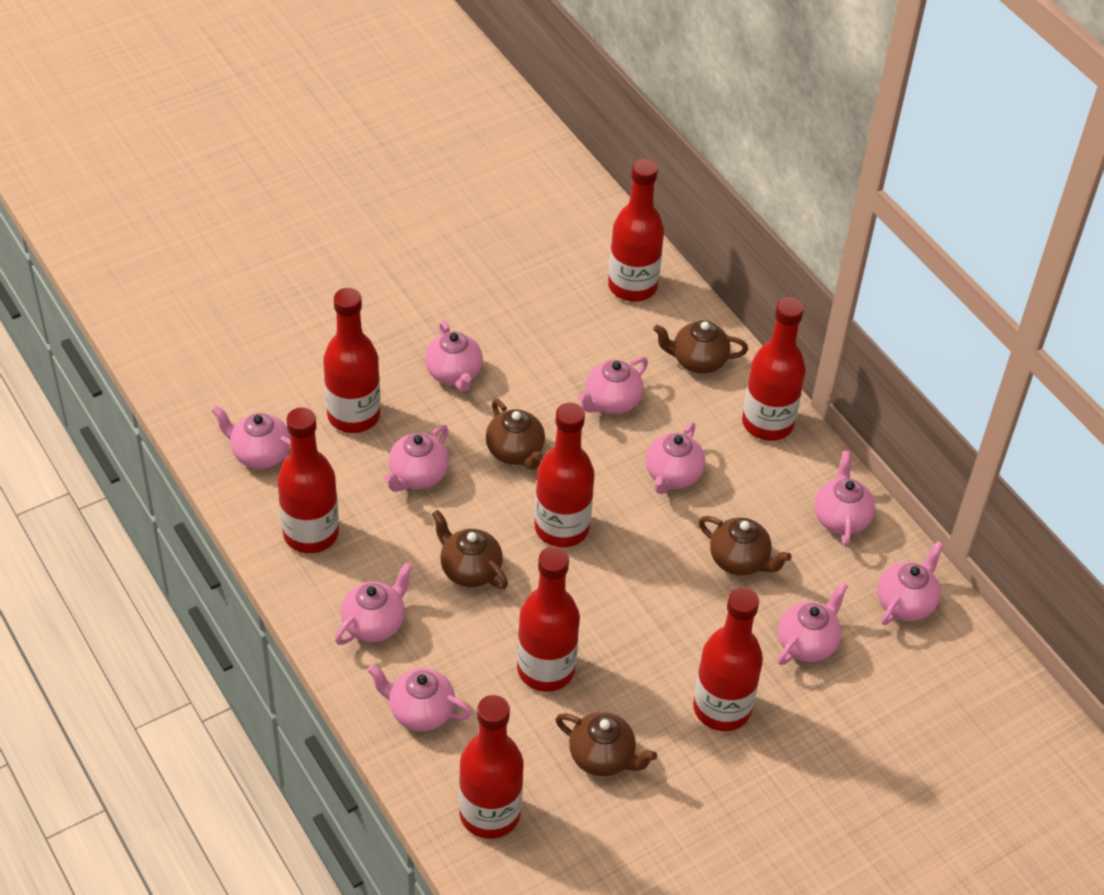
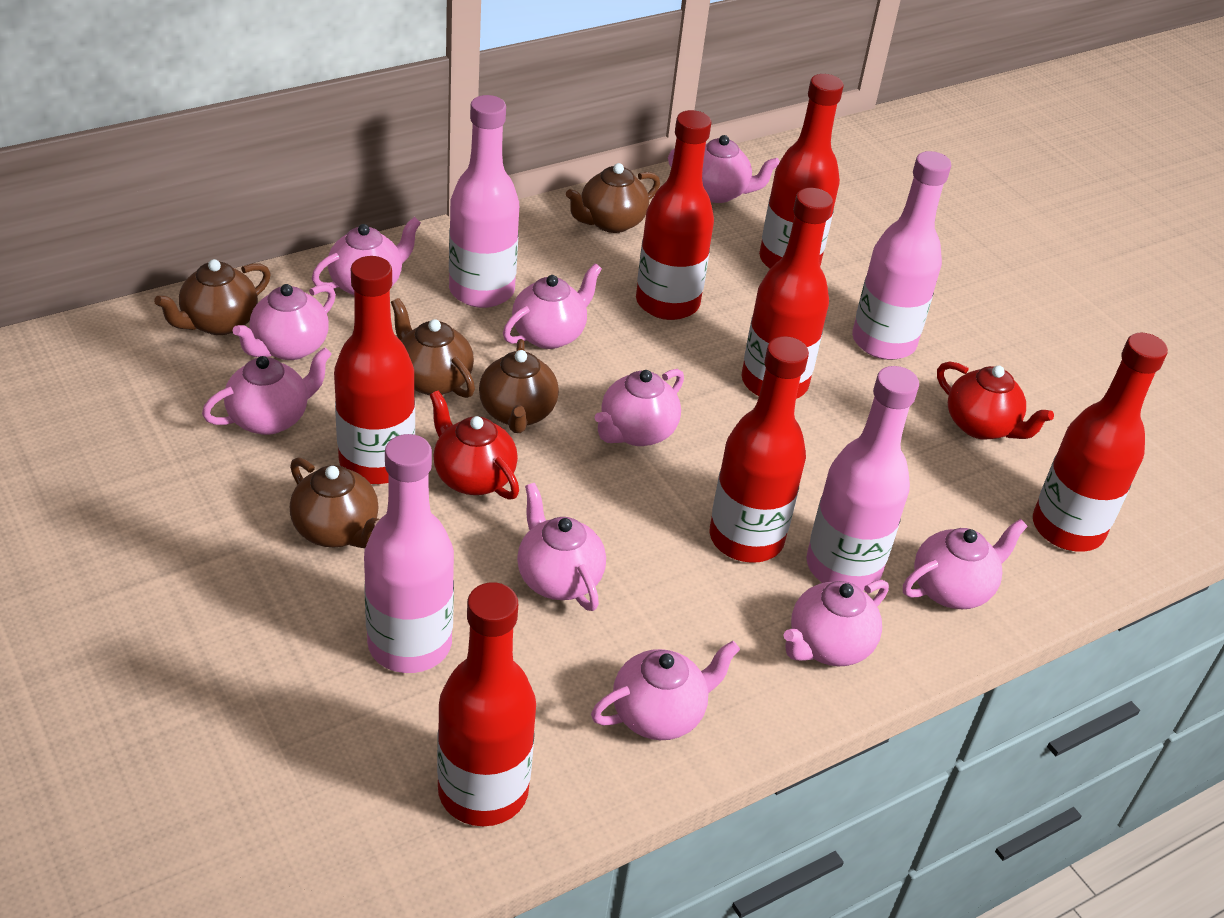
pink bottle: none = 0 -> [364,434,454,673] [449,95,519,308] [806,366,919,591] [852,151,951,360] = 4
red bottle: [277,407,339,553] [323,288,380,433] [459,695,523,839] [517,547,580,692] [535,403,595,547] [608,159,664,302] [693,587,763,731] [742,297,806,441] = 8 -> [334,256,415,484] [437,582,536,826] [636,110,714,320] [710,336,809,563] [741,188,833,399] [759,74,844,269] [1033,333,1168,552] = 7
red teapot: none = 0 -> [430,390,519,500] [937,361,1054,440] = 2

